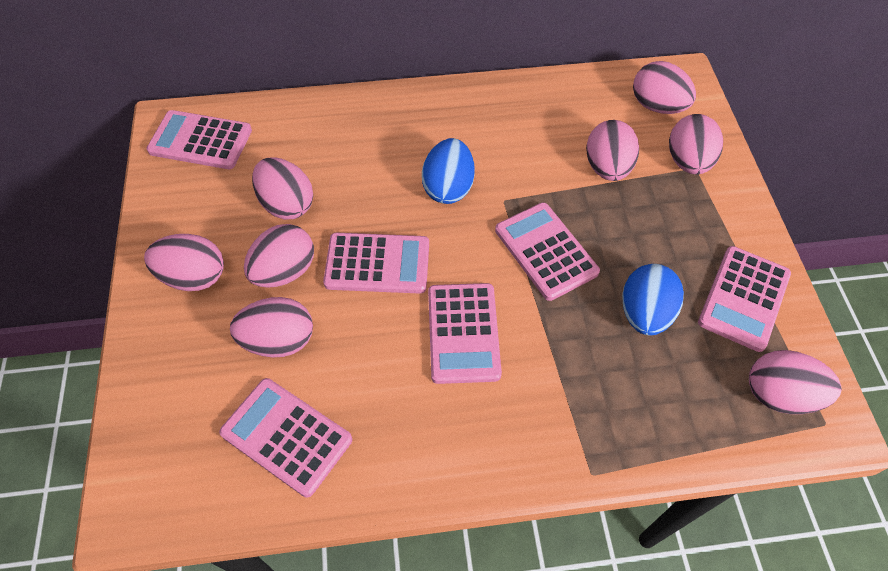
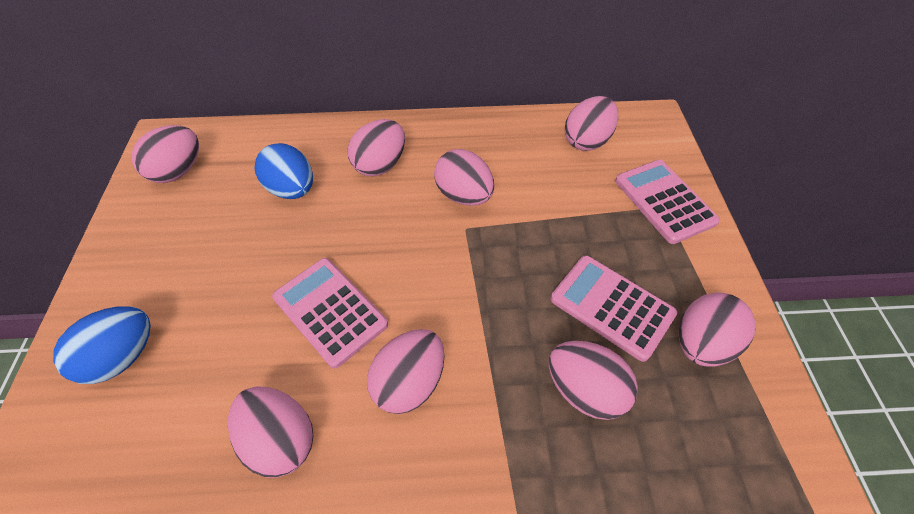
pink calculator: [146,110,252,169] [219,378,352,497] [323,233,429,294] [428,283,502,384] [495,202,600,301] [698,246,791,352] = 6 -> [272,258,388,369] [551,255,677,362] [615,160,720,244] = 3

